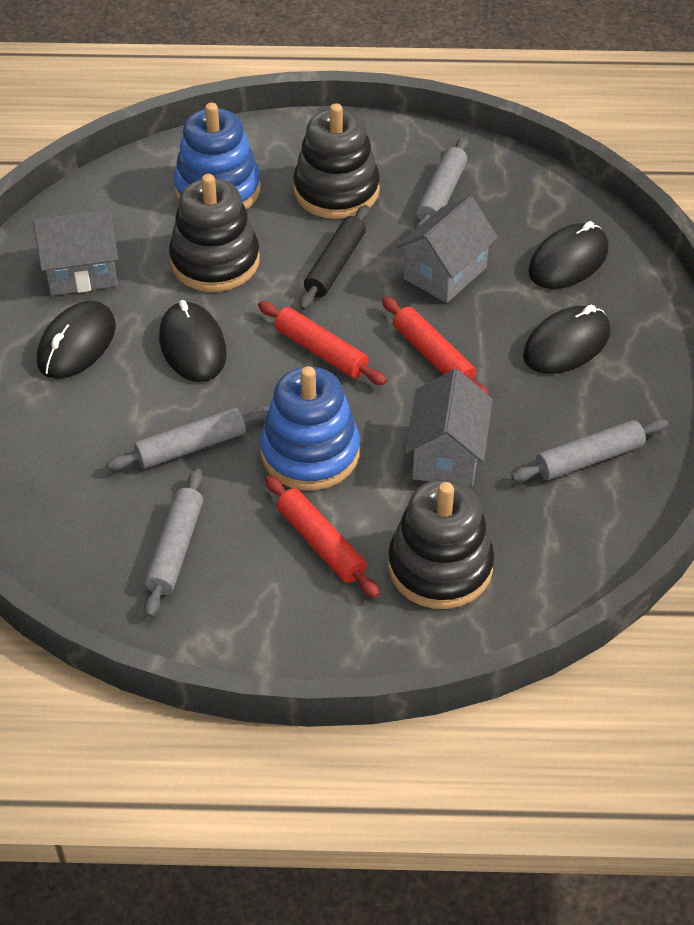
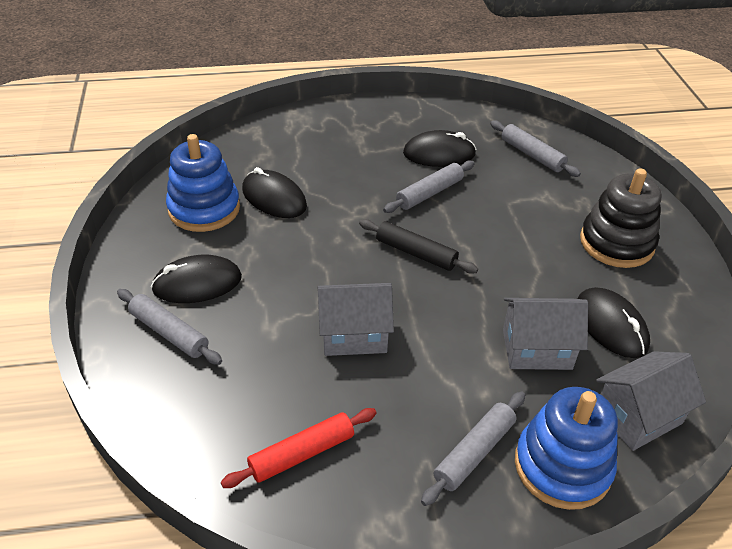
black stacking toy: [169,174,260,292] [293,103,380,219] [388,479,494,609] = 3 -> [580,168,662,268] = 1
red rolling pin: [258,301,387,385] [265,475,380,598] [382,297,489,395] = 3 -> [221,408,377,488] = 1

